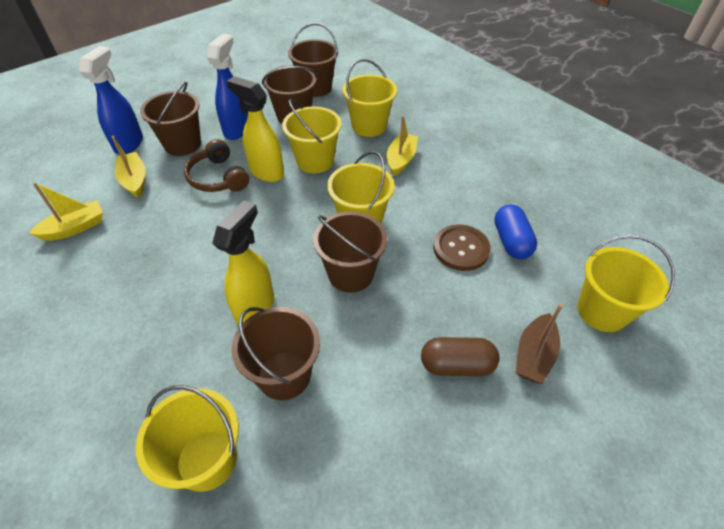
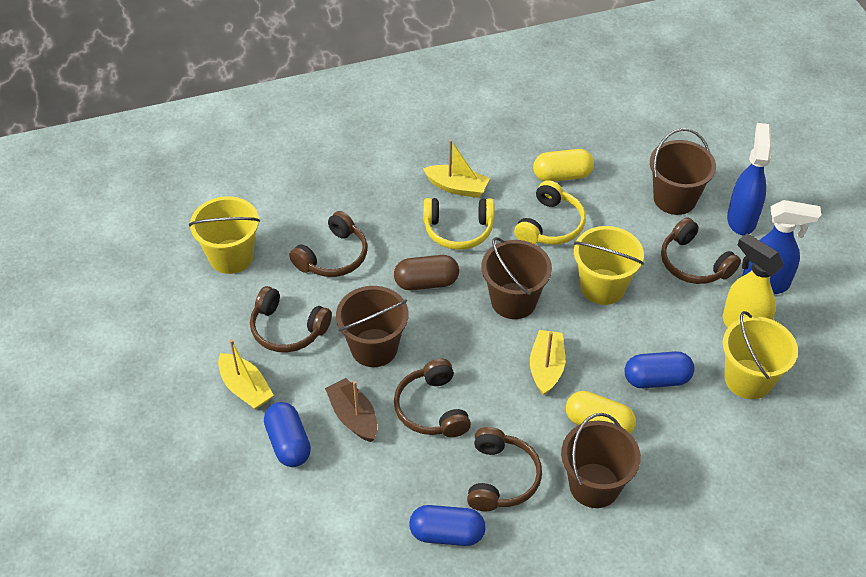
blue capsule: [494,205,537,259] = 1 -> [264,402,311,467] [409,505,486,546] [625,351,695,388] = 3
brown bucket: [140,82,201,156] [231,307,320,400] [262,65,317,124] [288,23,338,97] [313,212,387,293] = 5 -> [336,286,409,367] [481,237,552,319] [561,413,641,508] [650,128,716,215] = 4
brown button: [433,224,491,271] = 1 -> none = 0
brown headphones: [184,139,249,192] = 1 -> [250,286,332,353] [289,211,368,277] [394,359,471,437] [467,427,542,511] [661,217,741,284] = 5
yellow bucket: [136,385,239,492] [282,99,342,173] [327,151,395,224] [343,59,397,137] [577,235,675,332] = 5 -> [189,196,260,274] [574,226,644,305] [723,311,798,399] = 3
yellow capsule: none = 0 -> [533,149,594,182] [566,391,636,434] = 2
yellow headphones: none = 0 -> [424,198,494,250] [514,180,586,245] = 2
yellow spray bottle: [212,200,274,325] [227,76,284,182] = 2 -> [723,233,784,328] = 1

